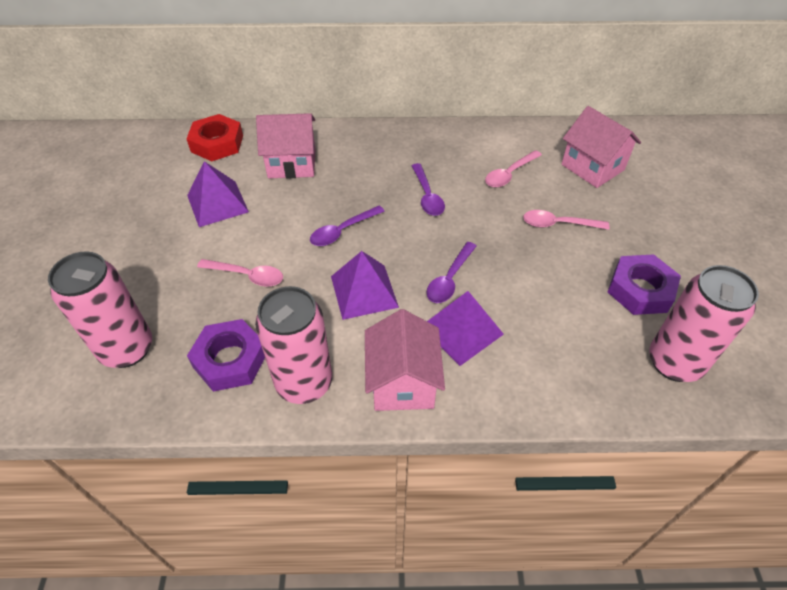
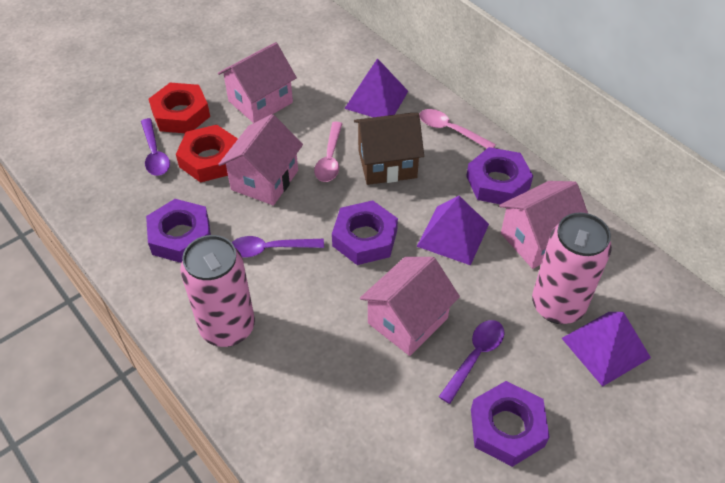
brown house: none = 0 -> [354,113,424,185] = 1
pink can: [48,251,152,368] [255,286,332,404] [649,265,759,382] = 3 -> [180,235,255,347] [532,212,612,324] = 2
pink house: [256,113,315,178] [365,309,445,411] [561,106,641,188] = 3 -> [218,42,297,123] [218,114,303,206] [360,257,460,356] [499,181,588,269] = 4
pink spoon: [197,259,283,287] [485,150,542,188] [523,210,609,230] = 3 -> [314,122,343,182] [419,109,496,148] = 2
purple nut: [187,319,265,392] [608,254,681,315] = 2 -> [146,199,211,263] [332,200,398,265] [466,147,533,204] [471,381,549,467] = 4
red nut: [186,114,243,161] = 1 -> [148,83,210,133] [176,125,238,183] = 2

